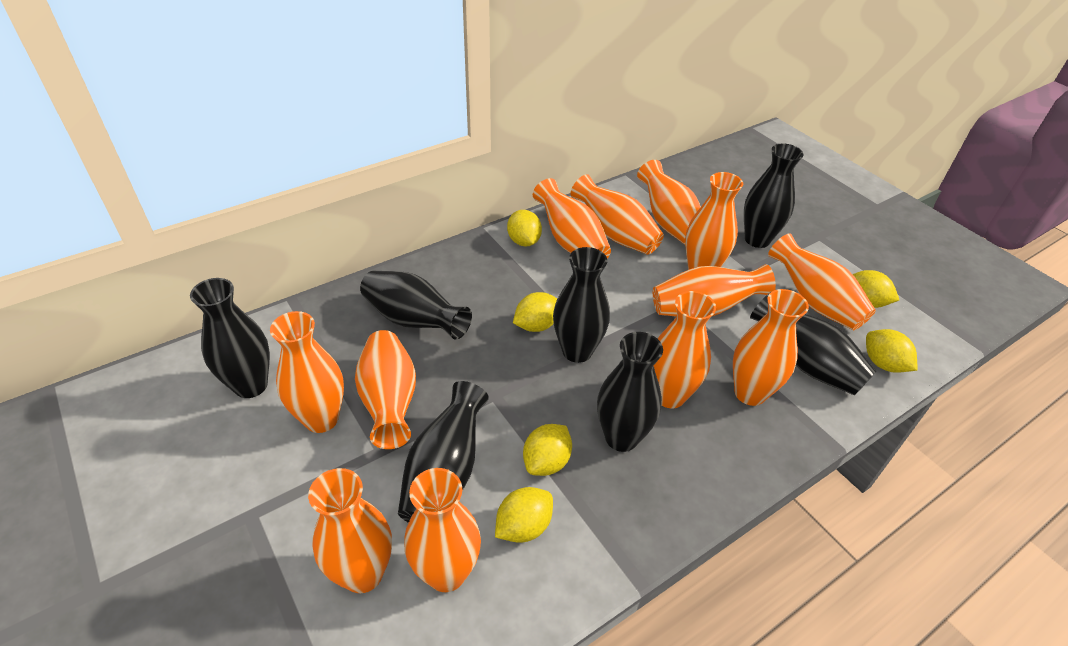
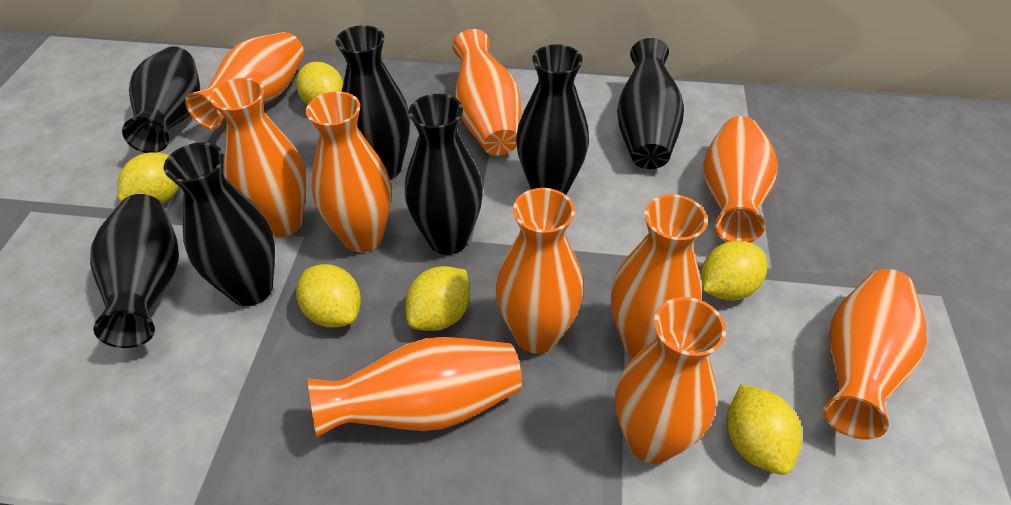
orange vase: [270,311,344,433] [308,468,392,593] [355,330,416,449] [404,468,481,592] [533,178,611,258] [571,174,664,255] [637,160,701,245] [653,264,776,317] [654,291,716,408] [685,172,743,270] [733,289,809,406] [768,233,876,331] = 12 -> [185,32,304,130] [210,78,306,237] [306,91,391,252] [307,337,522,438] [453,29,521,156] [496,188,584,354] [611,194,708,357] [615,297,726,464] [703,116,778,243] [823,269,927,440] = 10

